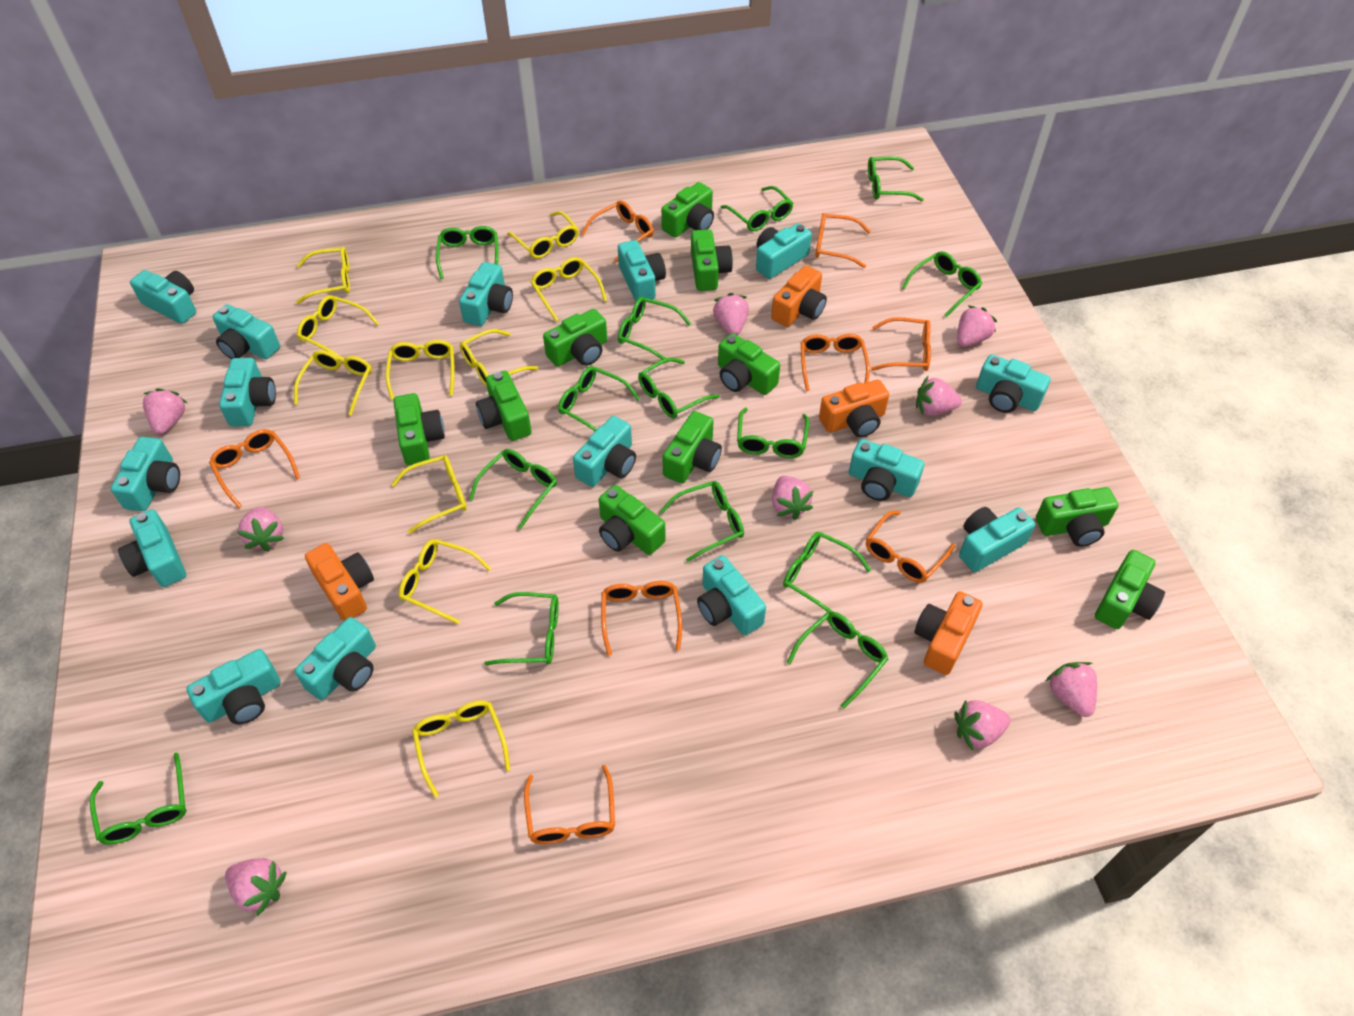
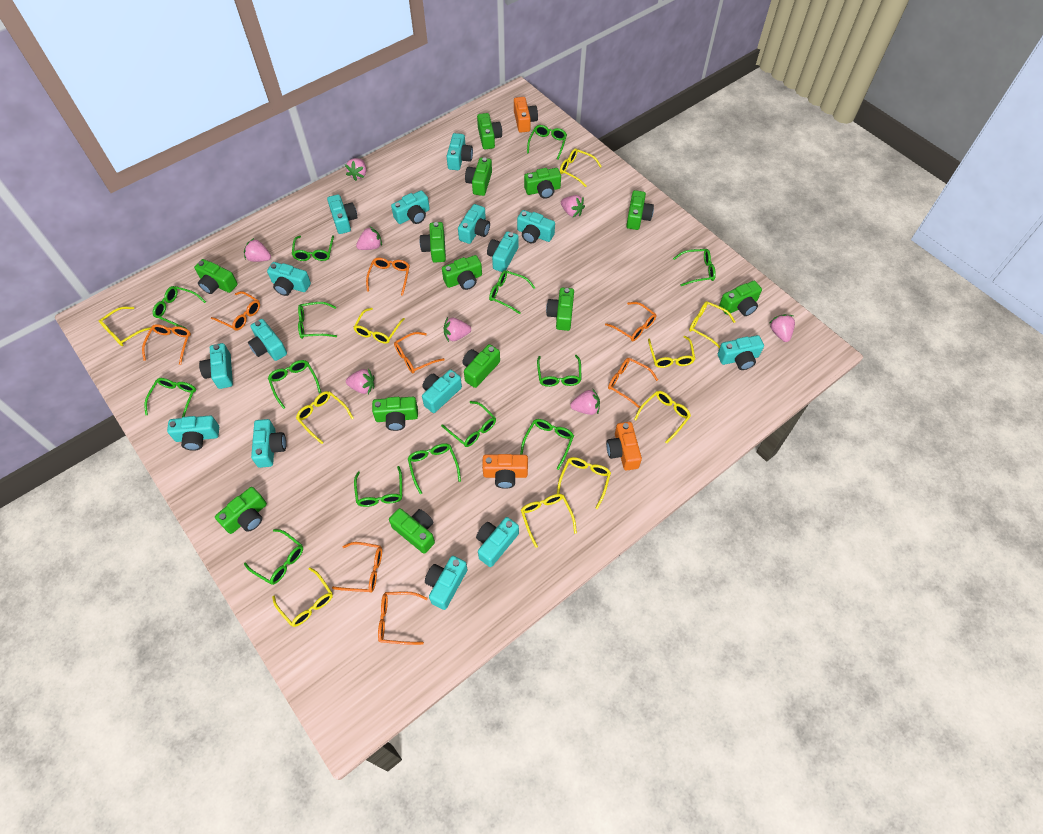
green camera: [393,393,445,466] [476,371,531,441] [543,309,607,367] [599,485,666,555] [661,182,714,238] [663,411,722,483] [691,229,733,291] [718,333,780,395] [1036,487,1118,547] [1095,550,1165,629] = 10 -> [194,259,238,294] [215,487,267,534] [372,397,418,431] [389,508,435,554] [420,222,446,263] [442,255,482,290] [462,344,500,388] [465,158,492,196] [477,113,502,149] [524,168,561,199] [546,287,574,331] [626,190,654,230] [719,281,762,316] = 13
orange camera: [305,543,374,621] [771,265,827,327] [819,379,889,437] [914,592,983,675] = 4 -> [482,454,528,489] [514,97,538,133] [606,422,642,471] = 3
pink strawberry: [143,388,187,434] [225,858,287,916] [237,507,284,552] [713,293,749,335] [772,476,813,520] [916,376,962,416] [954,700,1011,751] [957,305,997,347] [1046,662,1097,717] = 9 -> [244,238,271,262] [345,158,366,181] [346,368,375,394] [356,226,382,250] [444,317,471,342] [561,195,585,217] [570,389,600,415] [770,314,795,342] = 8

